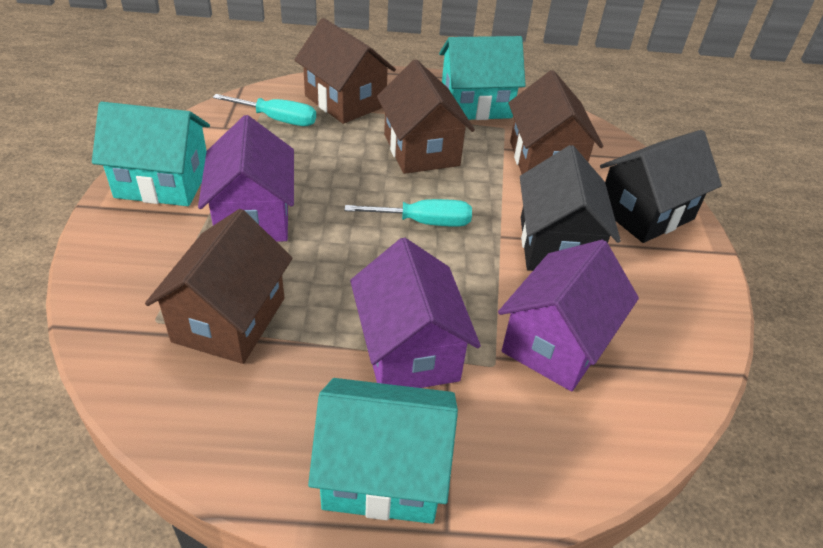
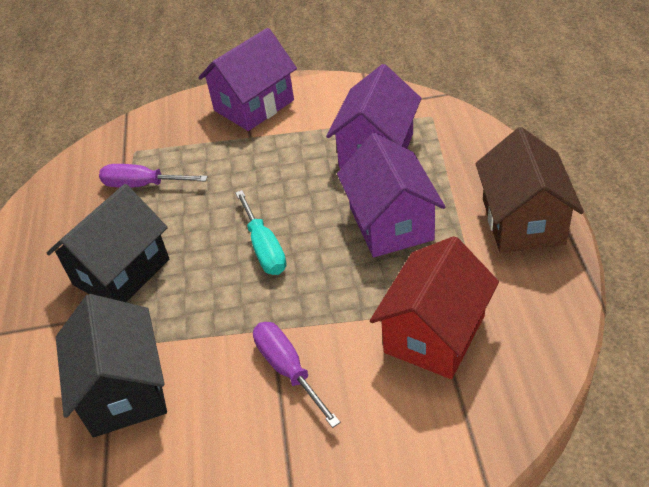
brown house: [145,209,293,364] [294,18,396,124] [377,59,475,174] [508,70,603,174] = 4 -> [475,127,584,253] = 1
purple screwdriver: none = 0 -> [99,164,208,188] [253,322,341,428] = 2
red house: none = 0 -> [370,236,499,379] = 1
turquoise house: [92,102,210,206] [308,378,458,524] [439,36,526,120] = 3 -> none = 0
turquoise screwdriver: [213,94,316,126] [344,199,472,227] = 2 -> [235,190,286,275] = 1

